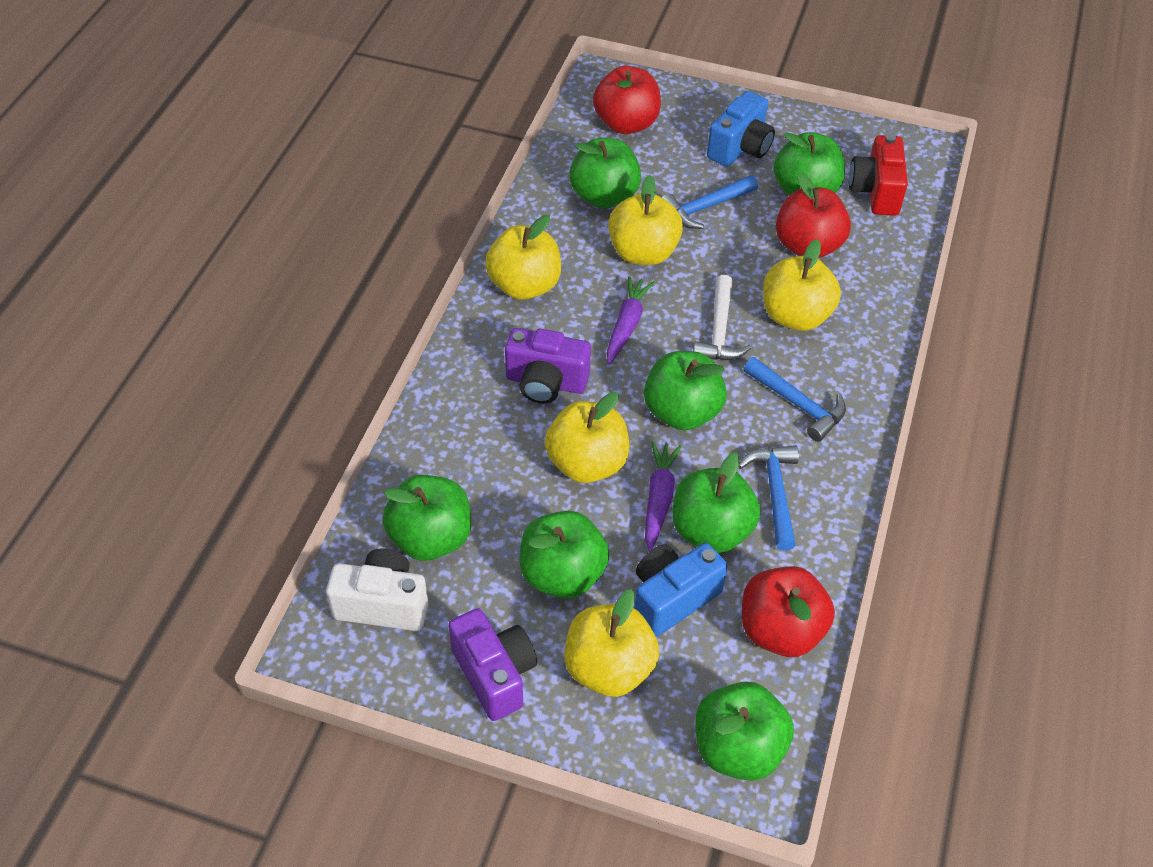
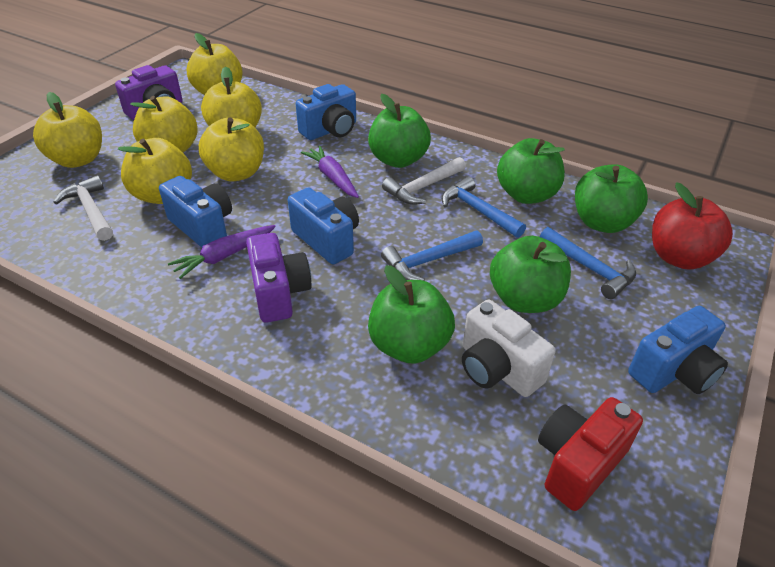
blue camera: [634,543,728,637] [707,91,775,167] = 2 -> [159,176,232,248] [288,187,359,264] [296,84,356,140] [628,306,728,394] = 4
green apple: [382,475,471,561] [520,511,610,599] [569,138,641,209] [644,351,727,430] [673,452,761,553] [695,682,794,781] [773,132,845,195] = 7 -> [368,94,431,168] [368,265,455,364] [490,236,571,313] [497,138,565,204] [575,164,648,233] = 5
red apple: [593,66,661,134] [742,566,835,657] [776,172,851,258] = 3 -> [652,182,733,269] = 1
white hammer: [693,275,751,361] = 1 -> [53,175,113,241] [382,157,466,205] = 2
yellow apple: [485,215,561,300] [545,392,629,483] [564,589,659,697] [608,175,683,265] [763,239,841,331] = 5 -> [33,92,102,168] [118,138,192,204] [130,96,198,153] [186,33,243,95] [199,118,264,182] [201,67,262,128] = 6

